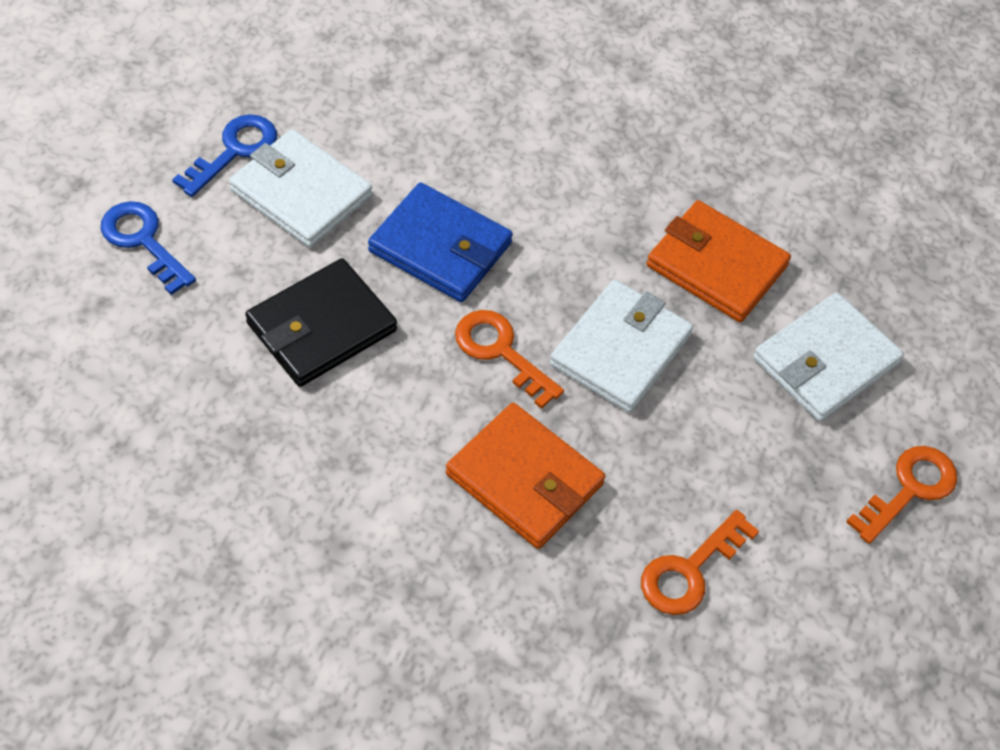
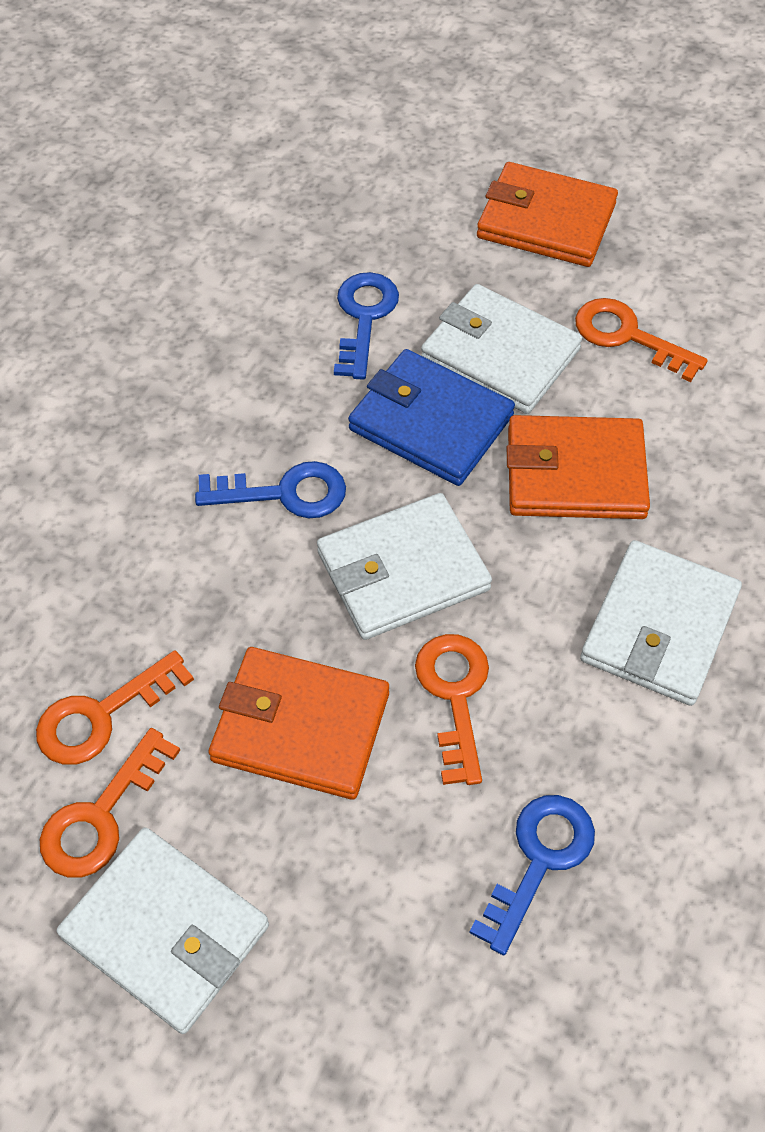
black wallet: [245,258,397,387] = 1 -> none = 0
blue key: [101,201,196,295] [172,114,277,197] = 2 -> [195,461,346,518] [334,272,399,380] [469,795,595,955] = 3
orange key: [455,310,564,409] [641,510,759,615] [846,446,957,544] = 3 -> [36,650,194,765] [40,728,180,878] [415,634,489,785] [575,298,708,382] = 4
orange wallet: [446,403,605,549] [647,200,791,322] = 2 -> [208,647,389,800] [477,162,618,267] [507,415,650,519] = 3
white wallet: [229,129,372,248] [550,280,693,413] [753,292,904,422] = 3 -> [57,827,269,1034] [317,493,492,640] [421,284,582,414] [580,540,742,706] = 4

